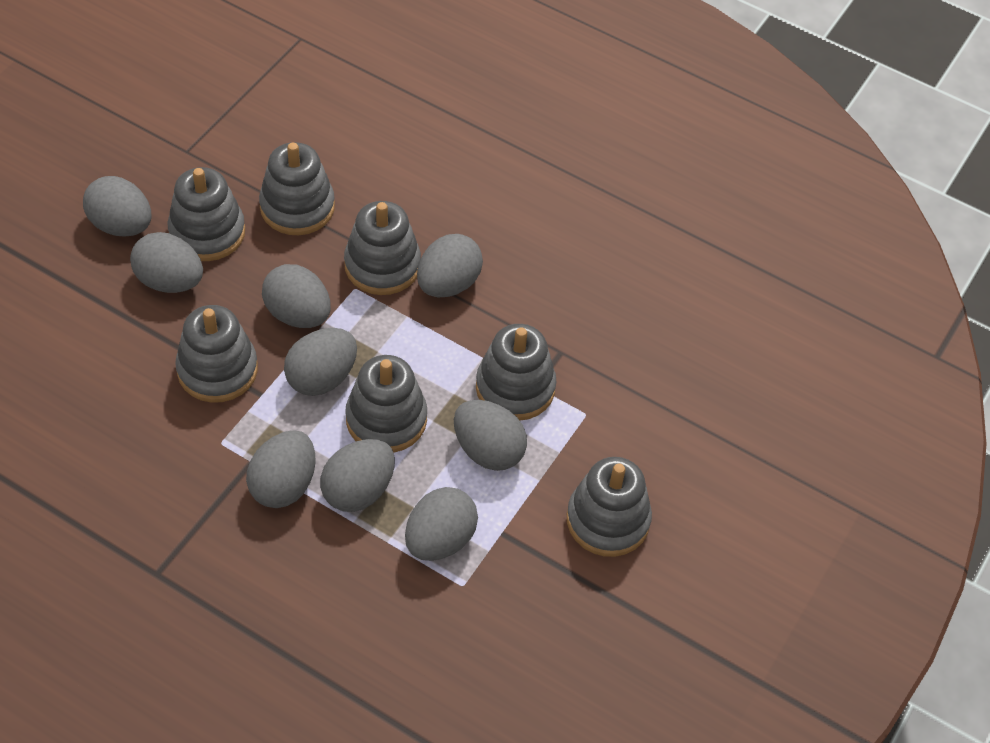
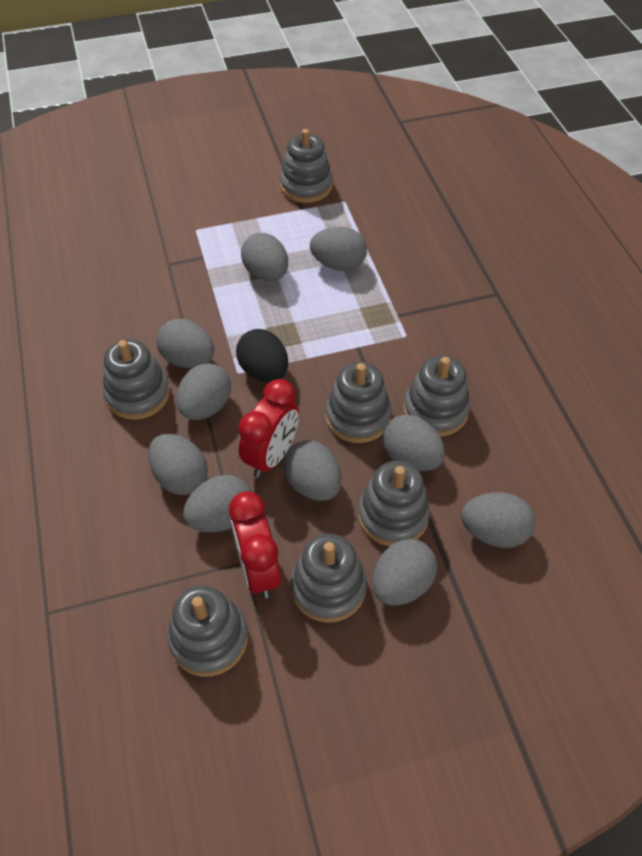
black egg: none = 0 -> [236,329,288,383] = 1
grey egg: [83,176,151,236] [130,232,203,293] [246,430,316,508] [262,264,331,328] [284,328,357,396] [320,439,395,512] [405,487,478,561] [417,234,483,297] [454,400,527,471] = 9 -> [148,434,208,495] [156,319,214,368] [176,363,231,420] [183,475,251,532] [241,233,288,281] [283,440,342,501] [310,227,367,271] [372,539,437,606] [382,415,445,471] [461,492,535,548] = 10
red clock: none = 0 -> [229,492,281,598] [238,379,299,478] = 2

